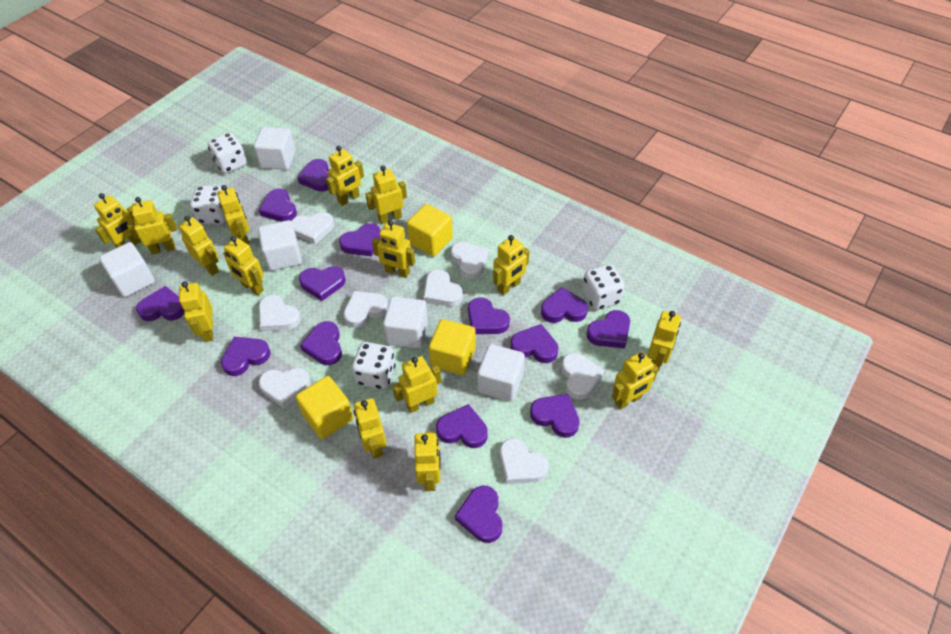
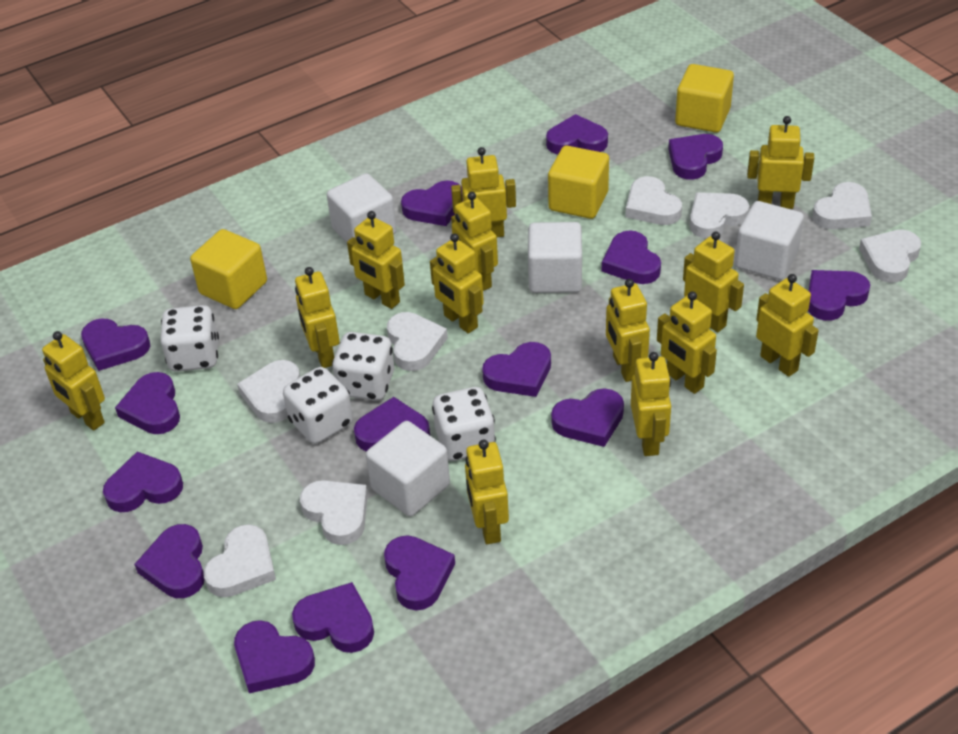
purple heart: [136,286,184,321] [221,337,271,376] [259,189,297,222] [297,159,329,192] [299,266,346,301] [300,321,342,365] [339,223,380,256] [436,404,488,448] [455,486,502,543] [468,297,510,334] [510,324,558,363] [530,394,580,438] [541,287,588,323] [587,310,630,348] = 14 -> [81,319,150,371] [103,451,183,512] [115,372,180,434] [134,524,204,598] [234,620,315,693] [292,582,374,653] [354,397,430,452] [384,535,455,610] [401,180,463,226] [482,342,551,397] [546,114,608,154] [551,389,624,447] [602,230,661,284] [668,134,723,180] [808,270,870,321] = 15
white cube: [99,242,155,297] [254,127,296,170] [258,220,302,271] [383,297,428,348] [477,344,525,402] = 5 -> [327,173,397,243] [366,421,450,516] [528,222,582,293] [735,201,804,280] = 4
yellow robot: [94,193,141,248] [127,197,177,255] [179,216,219,276] [179,282,213,342] [217,185,250,244] [223,236,264,295] [326,146,364,206] [353,398,387,459] [365,166,407,224] [372,220,415,278] [392,356,441,413] [414,431,441,491] [493,235,529,295] [612,352,659,410] [648,311,681,371] = 15 -> [42,331,105,431] [295,267,340,368] [347,211,405,309] [430,233,484,334] [451,147,516,237] [451,192,498,291] [465,440,509,544] [606,279,650,382] [631,352,671,456] [657,291,717,394] [683,231,744,332] [747,116,814,209] [756,274,819,377] = 13

